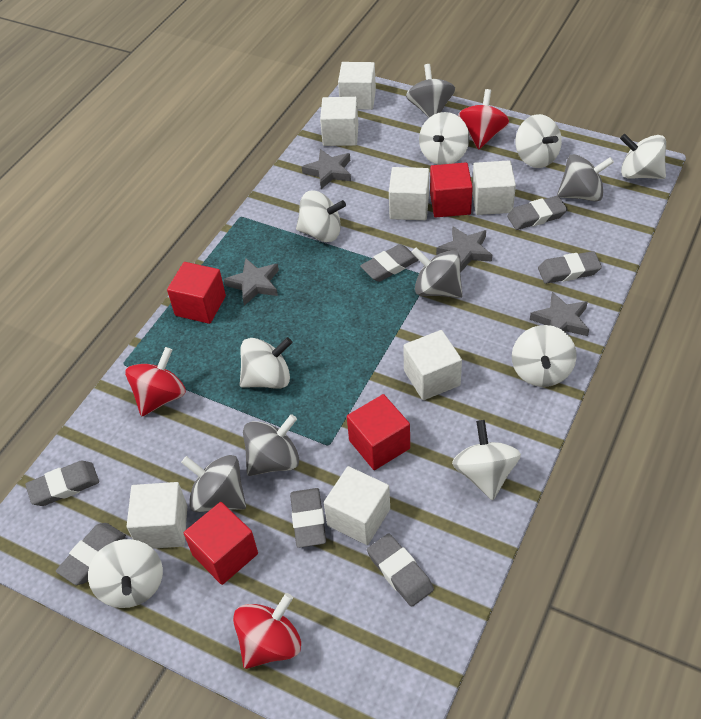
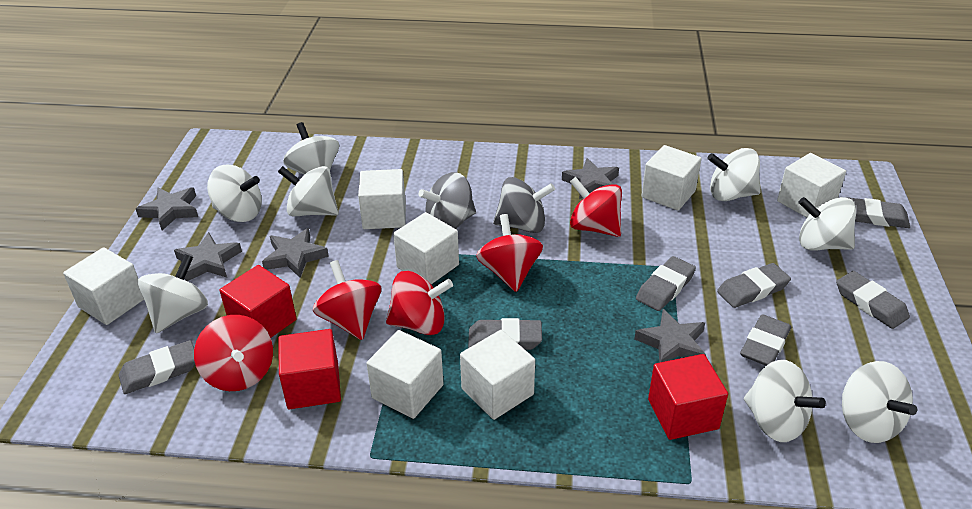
grey spinning top: [181,455,246,512] [243,414,299,476] [406,64,455,118] [411,247,463,298] [557,154,614,202] = 5 -> [419,172,476,229] [493,177,555,233] = 2
grey star: [224,258,279,306] [302,149,351,189] [436,226,492,272] [530,292,589,336] = 4 -> [136,187,198,230] [174,232,242,281] [262,228,329,278] [562,158,619,199] [634,309,706,363] = 5
red cube: [167,262,226,324] [183,502,258,585] [347,394,410,470] [430,162,473,218] = 4 -> [220,265,296,338] [278,329,341,409] [648,354,728,440] = 3
red spinning top: [125,347,186,416] [233,593,301,669] [458,89,509,149] = 3 -> [194,315,273,391] [313,260,381,340] [386,271,453,335] [476,214,543,292] [570,177,622,237] = 5

